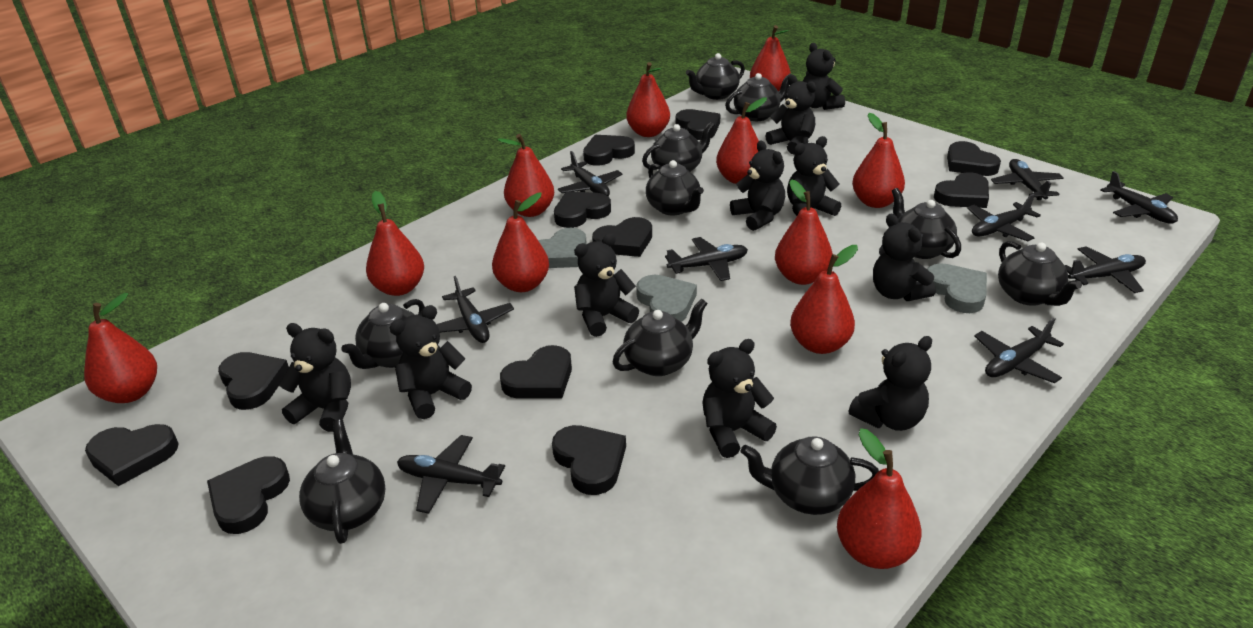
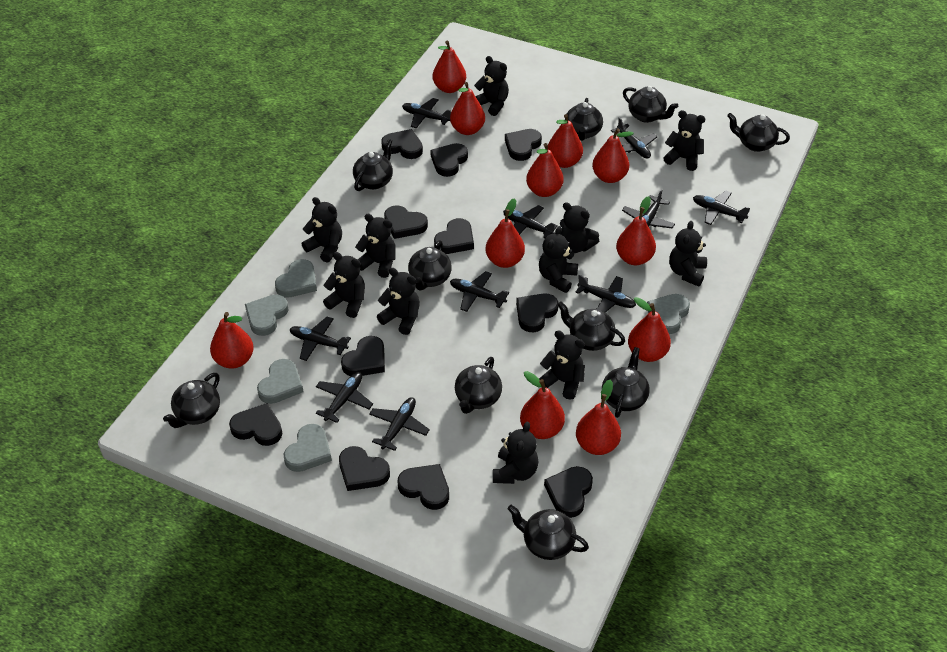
black plane: [397,435,505,514] [437,276,514,343] [558,151,623,196] [665,237,748,281] [967,194,1041,241] [974,318,1064,383] [991,159,1064,200] [1064,246,1146,293] [1100,171,1178,224] = 9 -> [290,317,351,361] [316,372,373,423] [369,397,430,451] [402,98,451,128] [450,271,509,312] [503,205,558,238] [575,275,636,313] [611,117,657,159] [622,189,675,229] [693,191,750,225] = 10
black teddy bear: [279,323,351,432] [390,305,472,419] [574,234,639,337] [702,339,777,458] [730,141,785,231] [765,75,816,155] [787,136,841,216] [803,43,845,110] [849,336,932,431] [873,214,936,301] = 10 -> [302,197,342,263] [323,252,365,318] [355,214,395,278] [377,268,420,335] [474,56,509,116] [493,422,538,484] [539,226,578,293] [539,330,585,400] [560,202,599,253] [663,110,705,171] [669,221,707,287] = 11
grey heart: [538,228,587,268] [636,275,697,322] [927,263,987,313] = 3 -> [245,295,288,336] [257,359,304,404] [275,259,317,298] [284,424,332,472] [647,294,690,334] = 5

